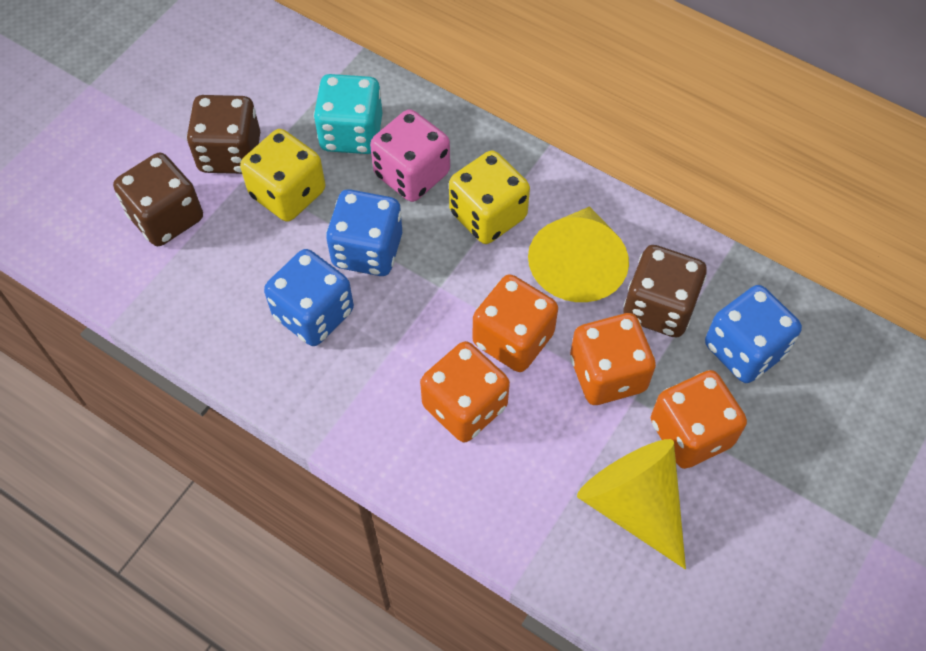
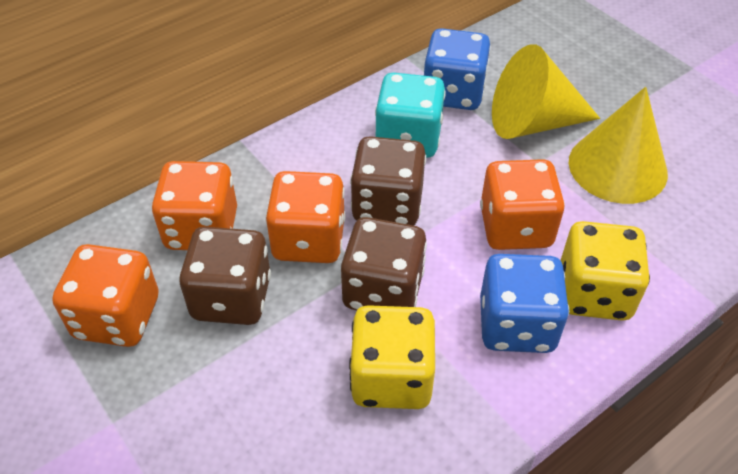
blue dice: [264,249,354,346] [326,189,402,276] [705,285,802,383] = 3 -> [424,28,491,110] [480,254,569,353] = 2
pink dice: [370,109,450,202] = 1 -> none = 0

